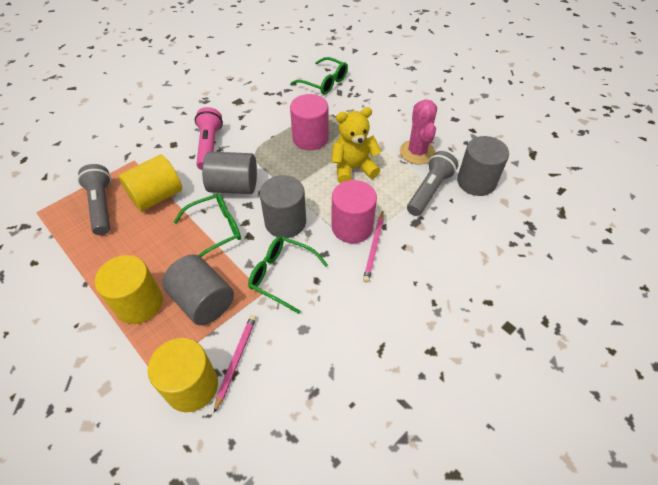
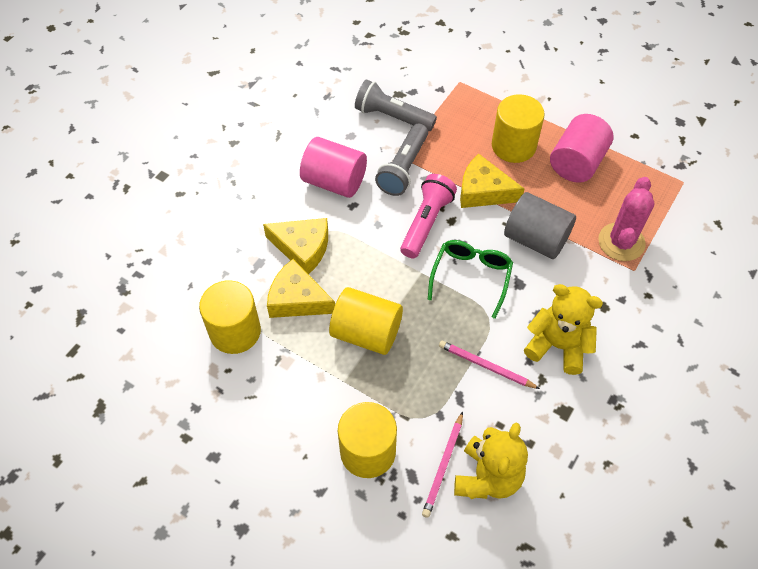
green glasses: [174,193,241,257] [248,236,328,314] [291,57,348,95] = 3 -> [428,240,513,319] = 1
grey cylinder: [162,255,234,325] [202,152,257,194] [260,175,306,238] [457,136,509,196] = 4 -> [504,192,576,259] = 1
yellow cheese: none = 0 -> [263,218,328,274] [267,259,335,318] [460,154,525,208] = 3
yellow cylinder: [95,255,163,324] [118,154,182,212] [148,338,218,412] = 3 -> [199,280,261,354] [329,287,403,355] [338,402,397,478] [492,94,545,163] = 4
yellow teddy bear: [331,107,382,183] = 1 -> [454,423,528,499] [524,284,603,375] = 2

